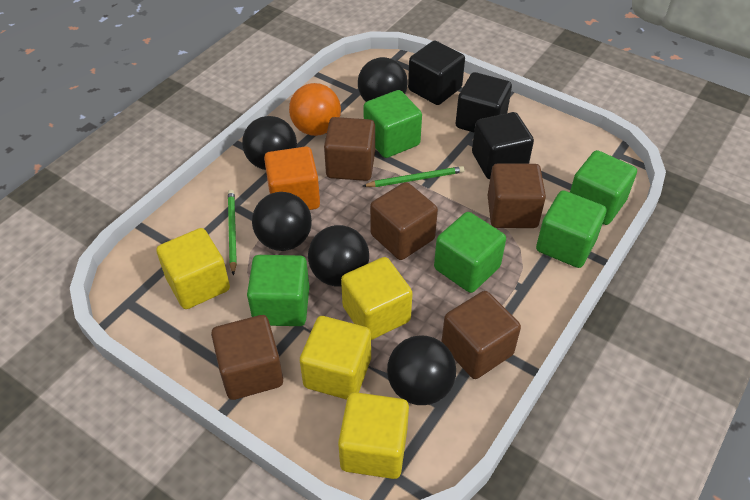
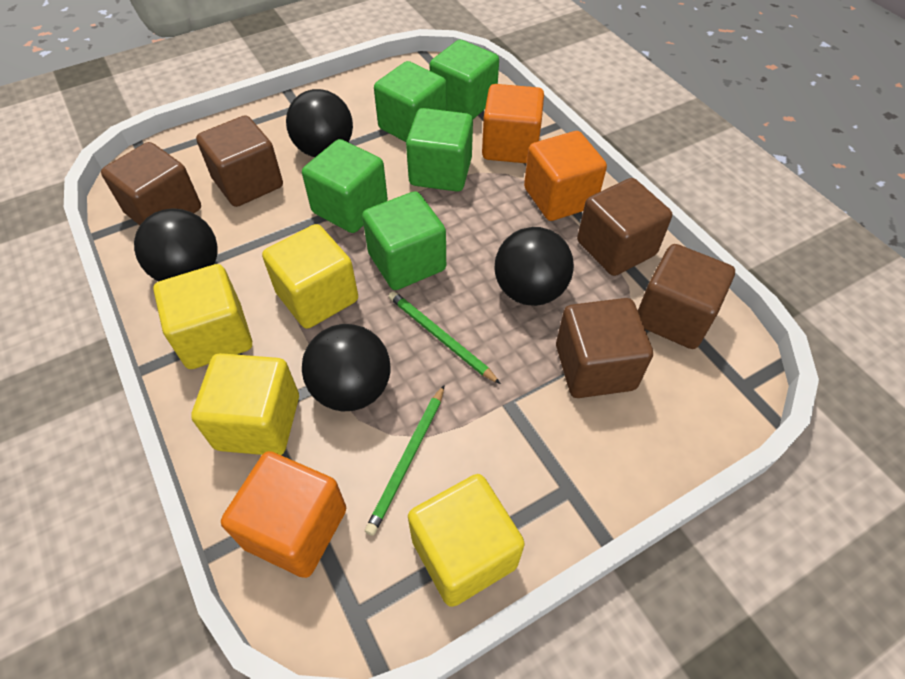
black ball: [242,116,297,170] [252,192,312,251] [308,225,369,286] [358,57,408,102] [387,335,456,405] = 5 -> [134,208,218,281] [286,89,353,157] [302,324,391,412] [495,227,574,306] = 4
black cube: [408,41,465,105] [456,72,512,133] [472,112,534,179] = 3 -> none = 0
orange ball: [289,83,341,136] = 1 -> none = 0
orange cube: [264,146,320,210] = 1 -> [221,451,346,578] [482,84,544,163] [524,131,607,221] = 3

